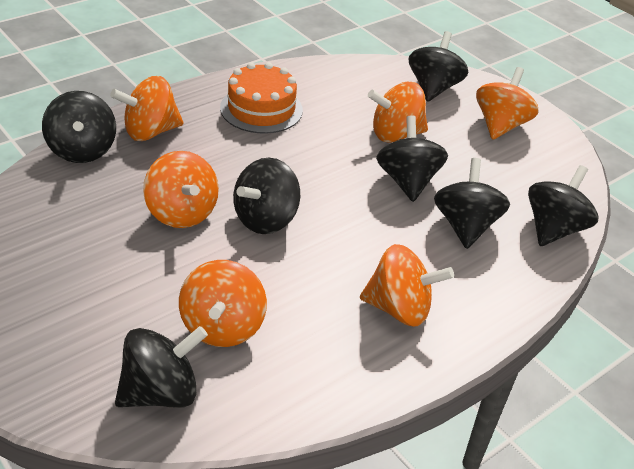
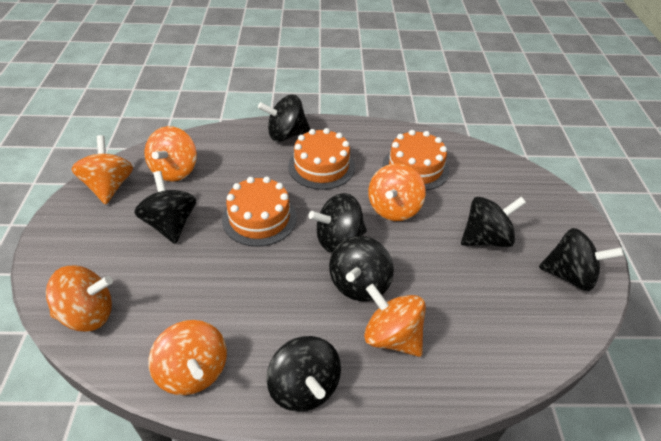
orange cake: [220,62,303,134] = 1 -> [222,177,297,247] [288,128,355,190] [382,130,449,191] = 3

